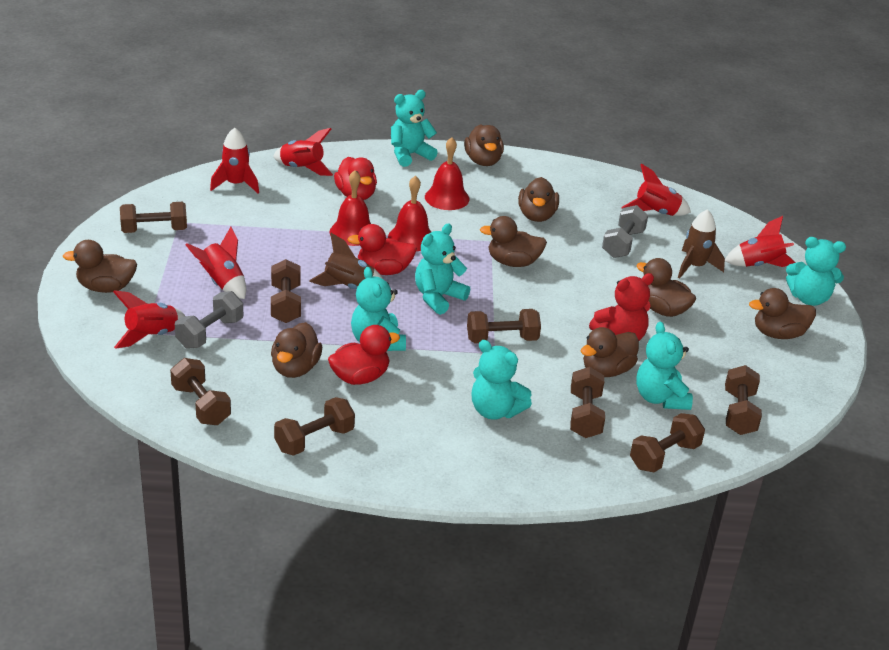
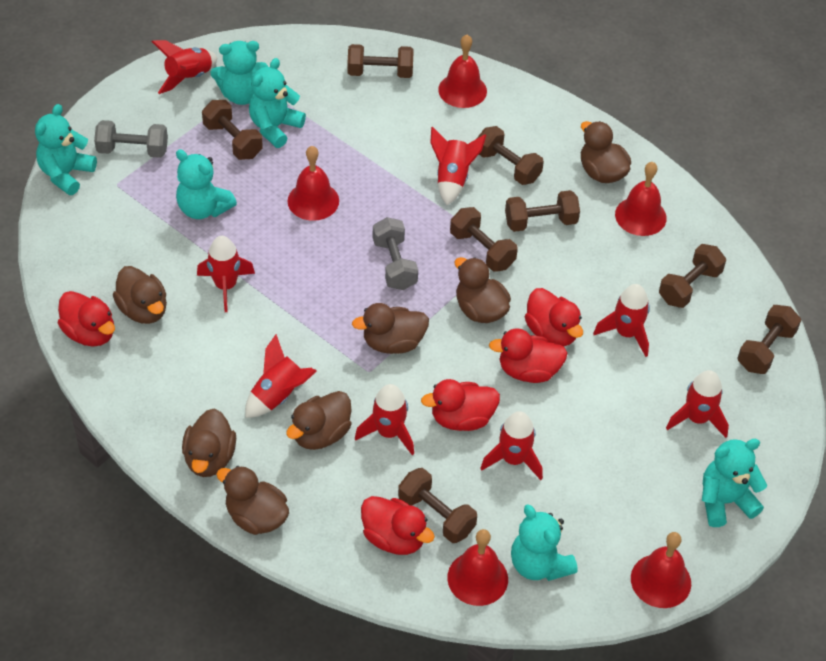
brown duck: [63,240,137,293] [271,322,322,378] [464,125,504,166] [480,216,547,267] [518,177,559,222] [581,327,639,377] [636,258,696,317] [749,288,816,339] = 8 -> [113,266,167,324] [182,409,236,477] [216,466,289,535] [286,391,351,450] [352,303,429,354] [455,257,511,323] [581,121,631,183] = 7
brown rocket: [309,233,384,289] [678,209,725,278] = 2 -> none = 0
red bell: [330,170,371,246] [388,176,431,251] [425,137,469,210] = 3 -> [287,146,339,221] [438,35,487,108] [447,529,508,606] [615,162,667,236] [631,532,691,608] = 5
red duck: [328,325,400,385] [334,157,377,200] [347,224,417,275] = 3 -> [58,291,115,347] [361,496,435,555] [421,379,500,431] [489,328,568,383] [525,288,583,346] = 5
red rocket: [113,290,185,349] [185,227,246,299] [210,128,259,194] [273,128,333,176] [622,164,691,216] [725,216,796,267] = 6 -> [152,40,217,94] [197,236,255,312] [245,334,317,418] [355,384,414,455] [430,126,486,205] [480,411,543,480] [593,284,650,357] [666,370,729,438] = 8
red teddy bear: [589,273,654,341] = 1 -> none = 0

